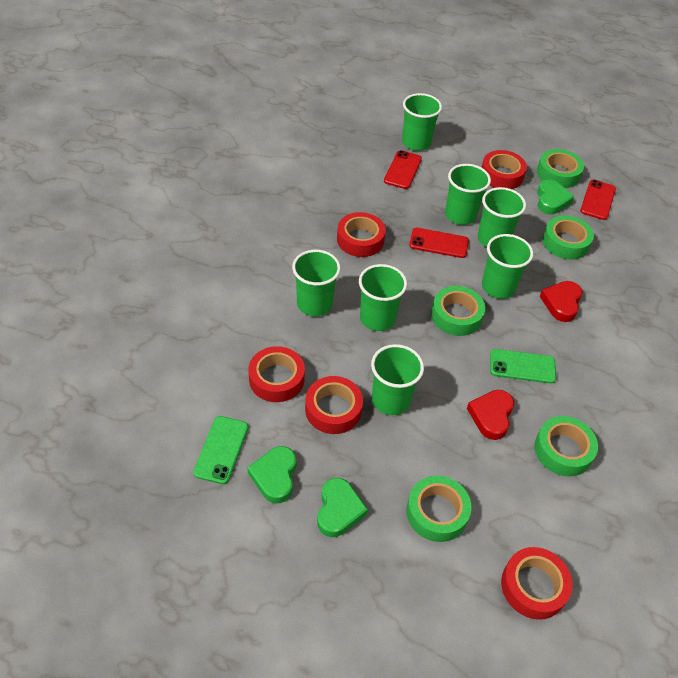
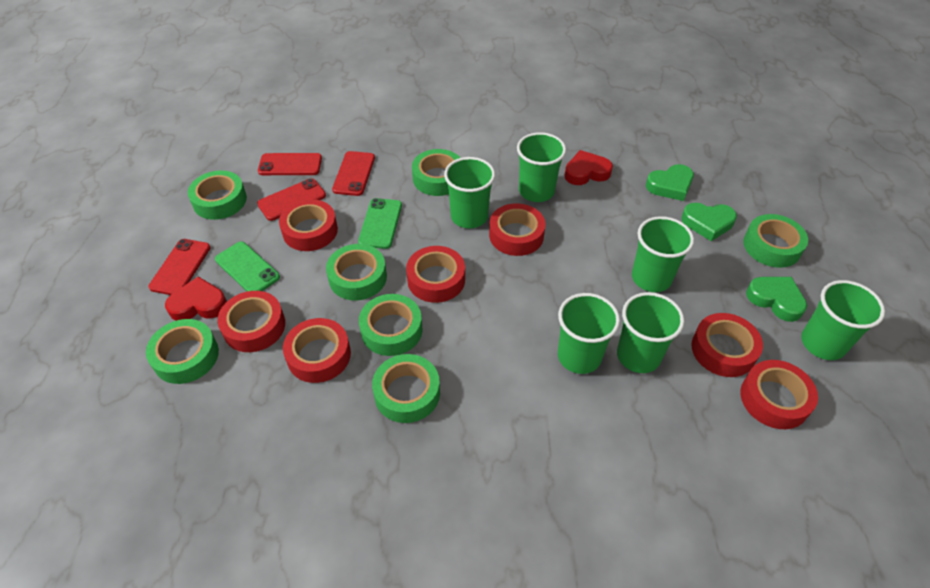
green cup: [292,250,341,316] [359,264,407,331] [371,344,424,415] [402,93,442,151] [445,164,491,225] [478,187,526,247] [482,234,533,299] = 7 -> [444,157,495,228] [517,132,566,202] [558,293,620,374] [617,292,684,373] [632,216,694,292] [801,280,885,360] = 6
green tape: [406,476,472,542] [431,286,485,336] [534,416,598,476] [537,149,584,188] [543,215,594,260] = 5 -> [146,319,219,384] [188,170,247,220] [326,244,387,300] [359,294,422,356] [372,354,440,423] [412,149,460,196] [743,214,808,268] = 7
red phone: [384,150,422,189] [409,228,469,258] [580,180,616,220] = 3 -> [148,239,210,295] [257,178,326,221] [258,153,322,175] [332,151,375,196] = 4
red tape: [248,346,305,402] [305,376,363,434] [337,212,386,257] [481,150,527,189] [501,547,573,620] = 5 -> [217,291,285,352] [279,199,338,251] [283,318,351,383] [406,246,465,303] [489,203,546,256] [691,313,763,377] [740,360,818,429] = 7

